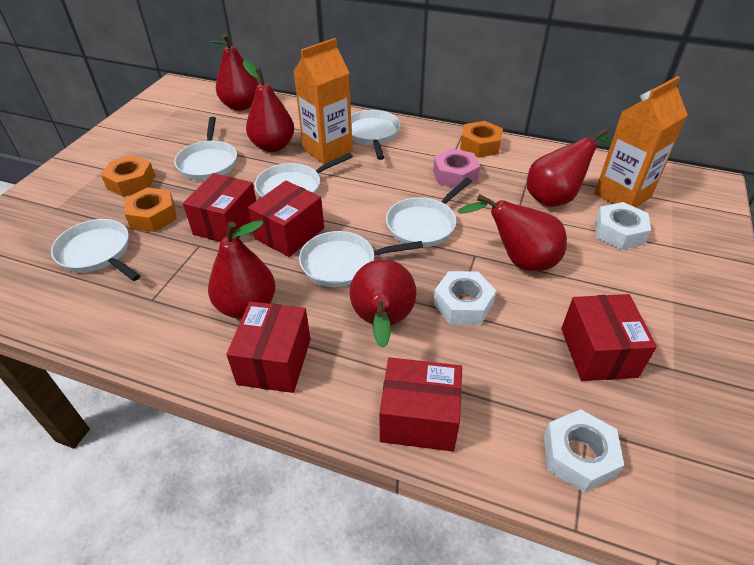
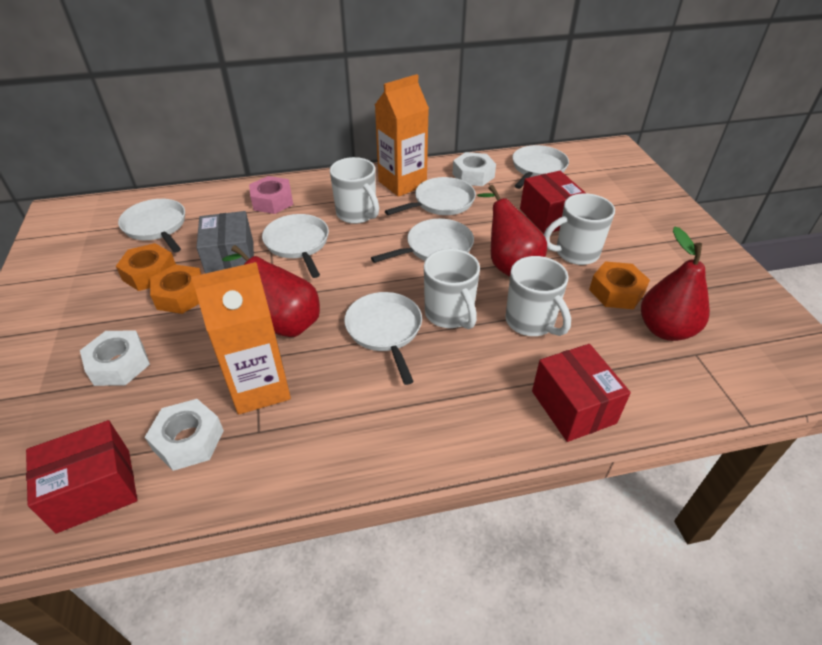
grey box: none = 0 -> [196,211,254,274] = 1
red box: [183,173,256,242] [226,301,311,393] [248,181,324,257] [380,357,462,451] [561,294,657,381] = 5 -> [26,420,137,534] [520,171,586,234] [532,344,631,442] = 3
red pear: [208,220,276,319] [212,34,259,111] [243,60,294,152] [350,259,416,348] [457,194,567,271] [527,128,612,207] = 6 -> [222,245,320,337] [477,185,547,276] [641,227,710,341] = 3
white mug: none = 0 -> [330,157,379,224] [424,249,480,329] [505,256,571,336] [544,193,615,265] = 4

